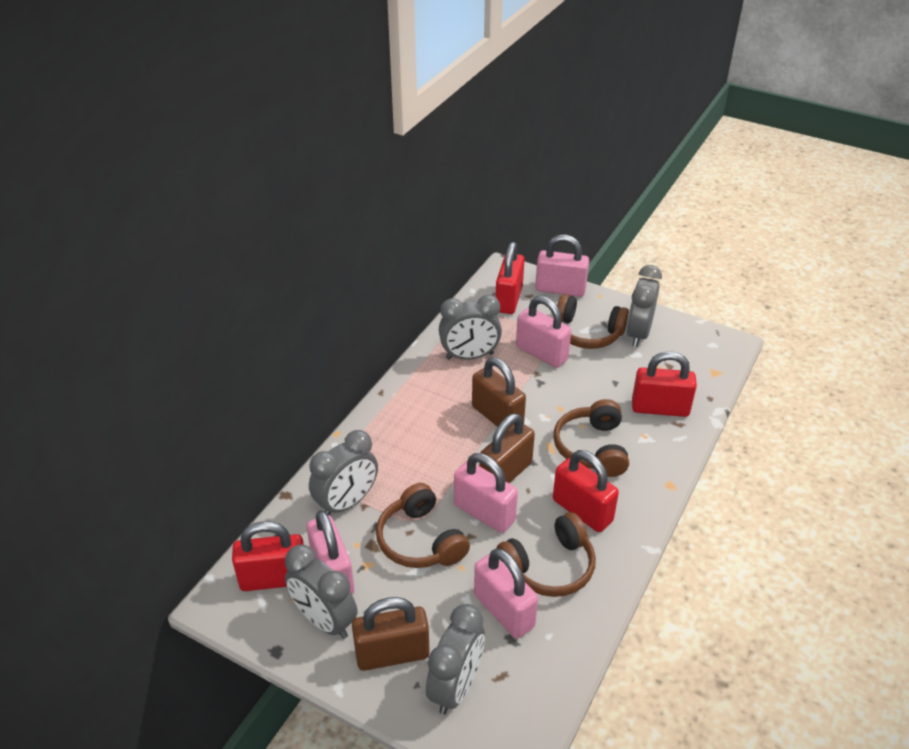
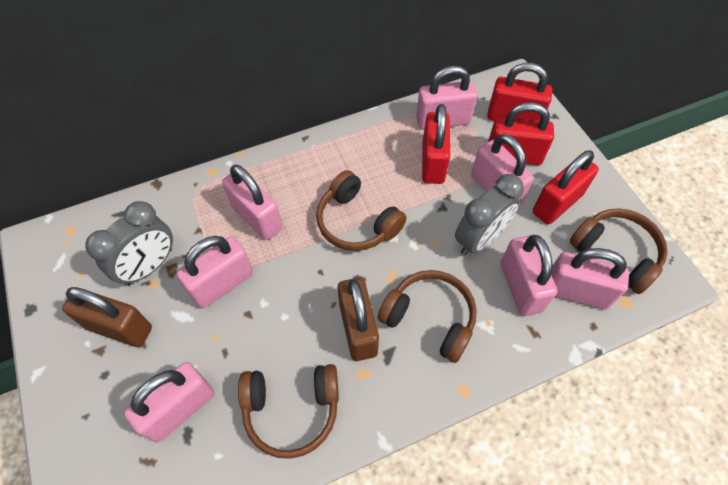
brown padlock: [352,597,430,671] [472,357,526,427] [479,413,535,483] = 3 -> [62,287,152,347] [338,278,379,361] = 2
grey clock: [285,545,357,639] [309,430,378,515] [426,604,485,714] [439,295,502,360] [627,265,662,347] = 5 -> [85,201,173,286] [455,174,524,255] = 2
pink padlock: [307,510,354,594] [454,453,518,533] [474,548,538,639] [516,296,571,368] [535,235,589,297] = 5 -> [124,362,214,443] [177,236,253,309] [222,165,282,240] [416,66,477,130] [471,134,534,206] [501,235,557,316] [551,248,629,309] = 7

